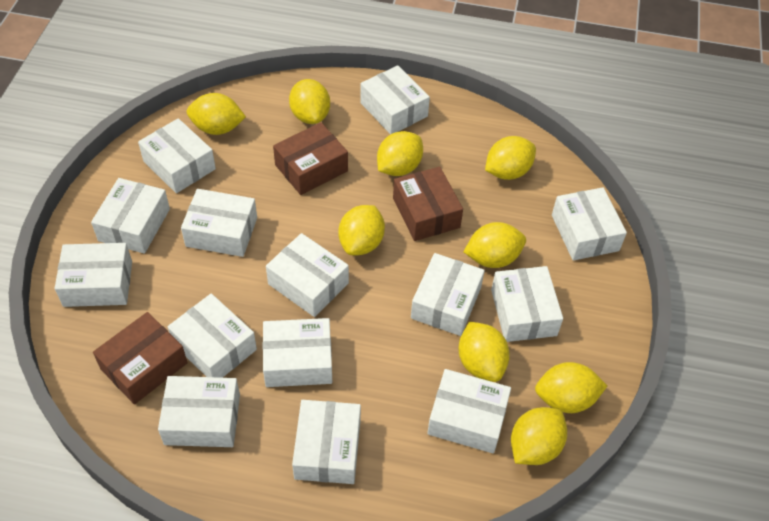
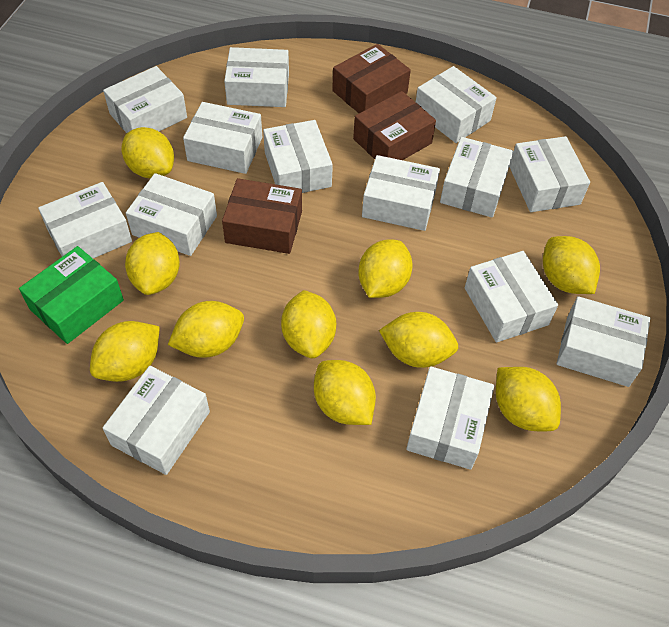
green box: none = 0 -> [19,246,124,344] = 1
yellow lemon: [187,93,246,135] [289,79,330,124] [338,205,385,255] [377,131,423,176] [458,322,510,382] [464,222,526,268] [485,136,536,180] [511,407,567,465] [535,362,607,413] = 9 -> [90,321,160,382] [121,127,174,178] [125,232,180,295] [168,301,244,358] [281,290,336,358] [314,360,376,425] [358,239,413,298] [379,312,458,368] [496,367,561,431] [543,236,600,294] = 10

